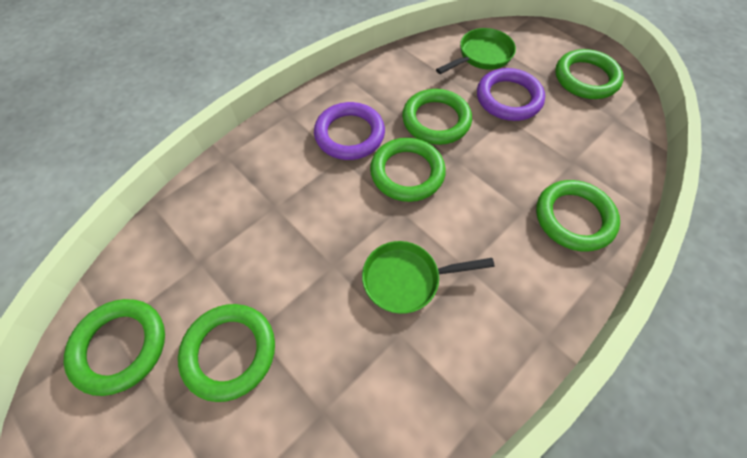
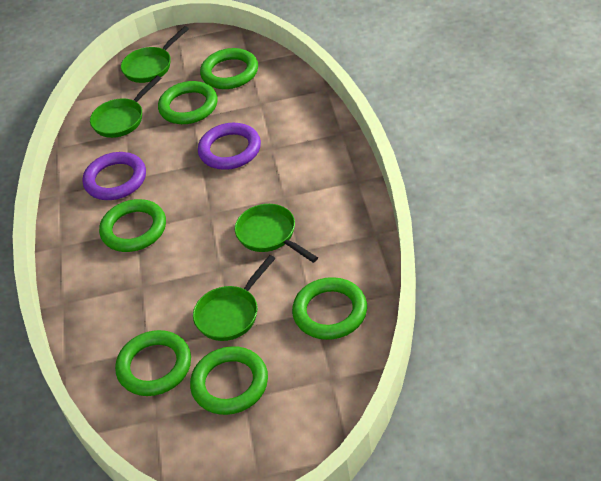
green pan: [362,241,495,314] [436,28,516,74] = 2 -> [90,76,161,138] [121,26,189,83] [193,255,276,341] [235,204,318,263] = 4

